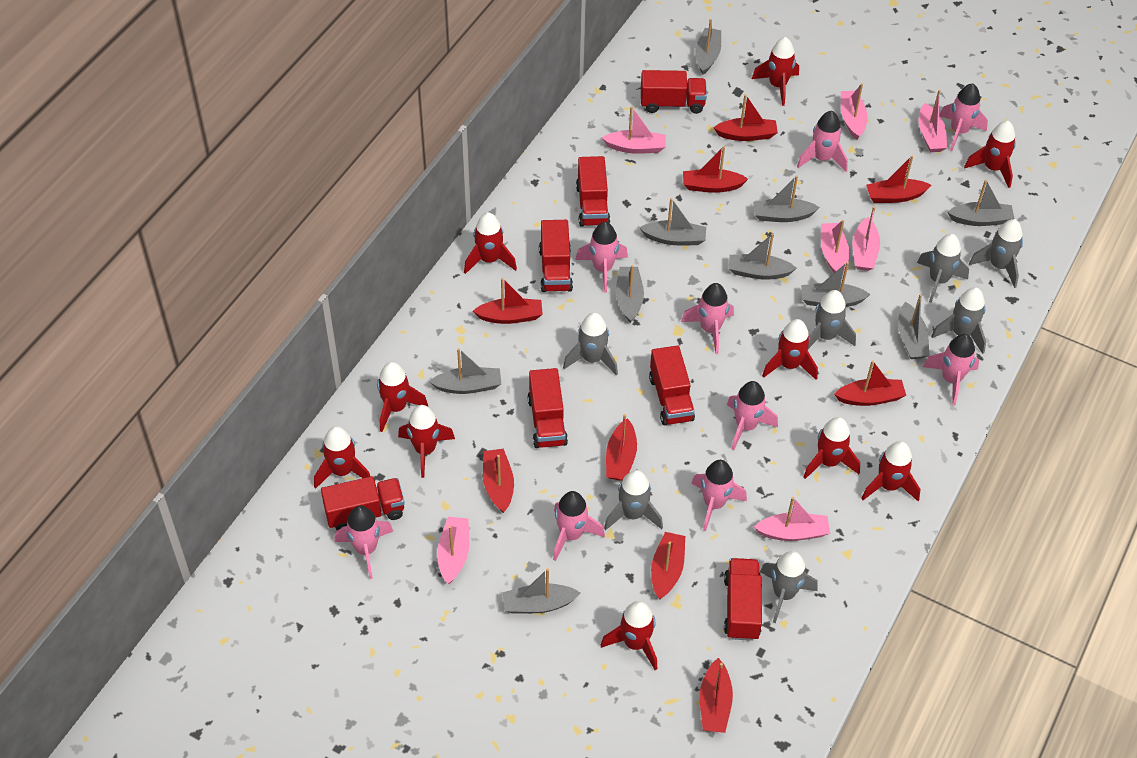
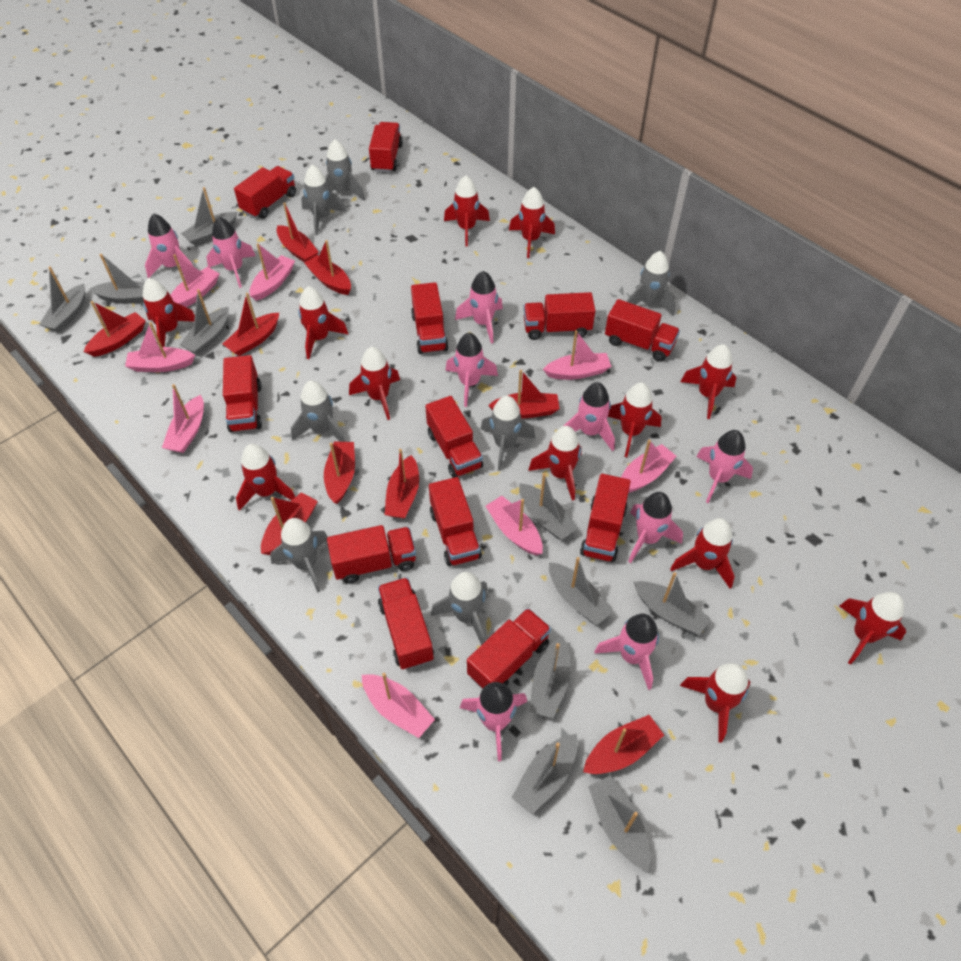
pink boat: [437,517,469,584] [602,106,666,154] [754,497,830,541] [821,220,850,273] [841,83,868,140] [853,207,880,271] [919,90,947,152] = 7 -> [125,322,195,372] [162,384,204,453] [170,254,220,307] [249,243,295,301] [362,673,435,738] [486,496,543,556] [543,330,612,380] [621,440,677,493] = 8
red rocket: [314,426,371,489] [377,362,428,432] [398,405,455,478] [464,212,517,274] [601,601,657,670] [752,37,799,106] [762,319,818,380] [803,417,860,479] [861,441,920,501] [964,121,1016,188] = 10 -> [143,278,195,347] [236,444,295,511] [298,286,349,359] [349,347,400,420] [444,176,490,247] [509,187,555,258] [528,426,582,501] [608,383,662,457] [670,518,735,589] [680,663,751,743] [681,344,736,419] [839,592,906,665] = 12
red truck: [321,476,405,530] [528,368,568,448] [539,220,573,292] [576,156,610,227] [641,70,707,114] [649,345,695,425] [724,558,762,641] = 7 -> [223,355,262,433] [234,166,296,219] [327,525,416,584] [369,122,403,172] [378,578,434,670] [411,282,449,354] [425,396,483,478] [429,477,482,566] [467,608,551,689] [523,292,595,340] [580,474,631,562] [605,299,680,362] = 12

